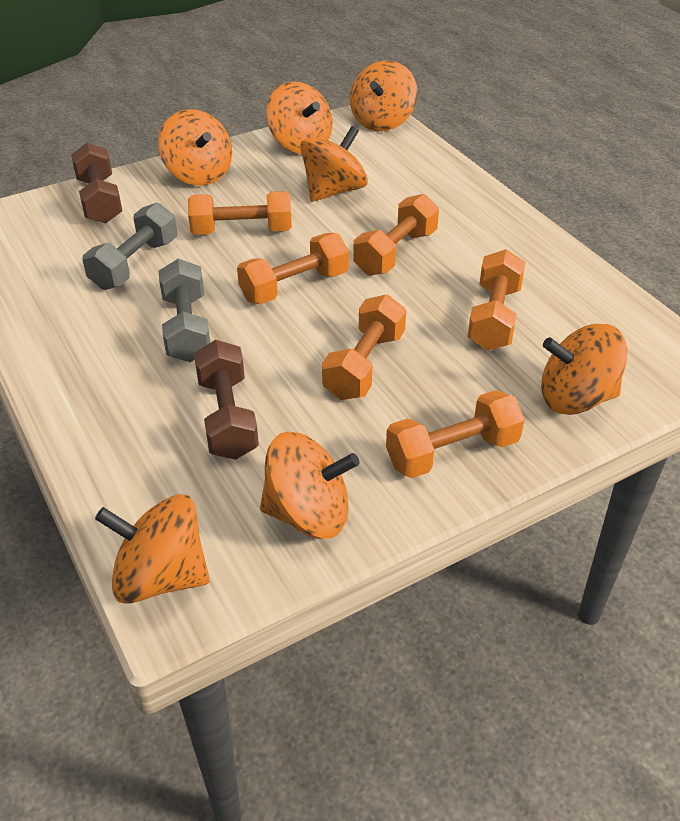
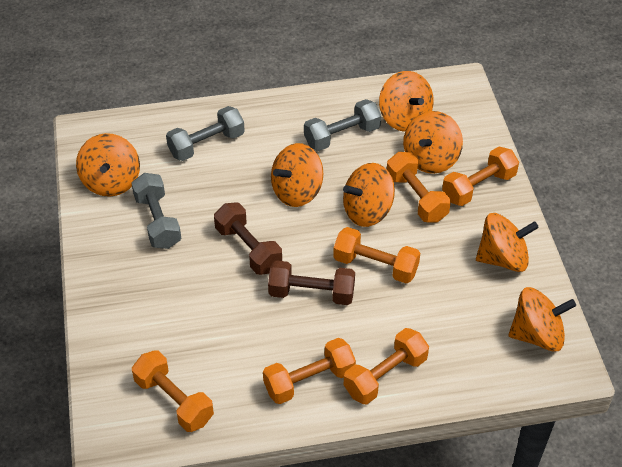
grey dumbbell: [83,203,177,290] [159,259,210,362] = 2 -> [132,173,181,249] [166,106,245,161] [304,99,381,151] = 3

